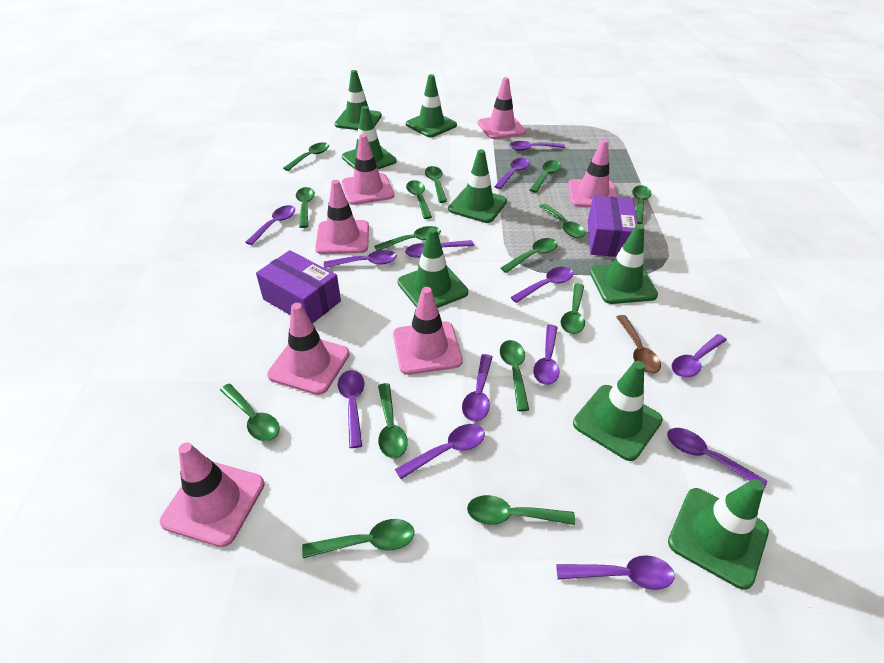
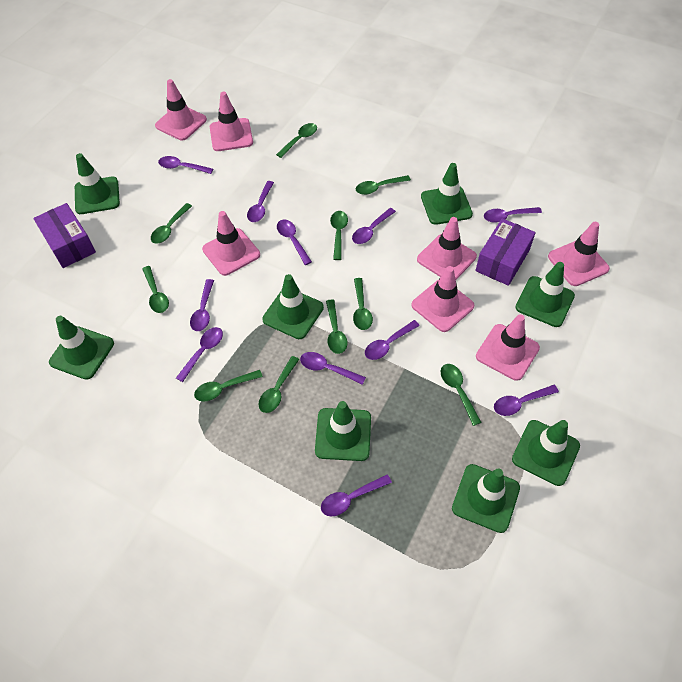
brown spoon: [616,315,661,373] = 1 -> none = 0
green spoon: [220,384,280,441] [283,142,329,171] [296,187,315,228] [302,519,414,558] [374,226,441,251] [378,383,408,458] [406,180,432,219] [424,166,447,203] [467,495,575,525] [500,340,529,411] [501,238,558,273] [530,160,561,193] [539,204,585,238] [561,284,585,334] [633,185,651,224] = 15 -> [142,266,169,313] [151,203,192,244] [194,370,263,401] [258,356,299,413] [276,123,317,158] [326,299,348,354] [330,211,348,260] [353,278,373,330] [356,175,411,195] [441,364,482,426] = 10
purple spoon: [245,205,295,245] [324,250,397,268] [338,370,364,448] [395,424,485,479] [405,240,474,258] [462,354,492,421] [494,158,530,189] [509,141,565,151] [510,267,573,303] [533,325,559,385] [556,555,674,590] [667,428,767,489] [672,334,727,378] = 13 -> [158,156,213,174] [176,327,223,382] [190,279,214,331] [247,181,274,222] [277,220,312,265] [300,352,366,385] [321,475,392,516] [352,208,396,244] [365,320,420,360] [484,207,542,223] [494,385,559,416] = 11

